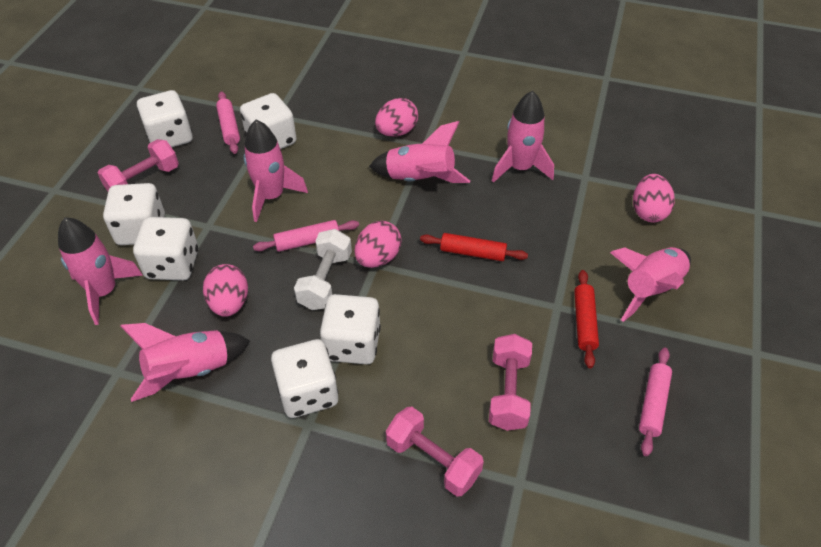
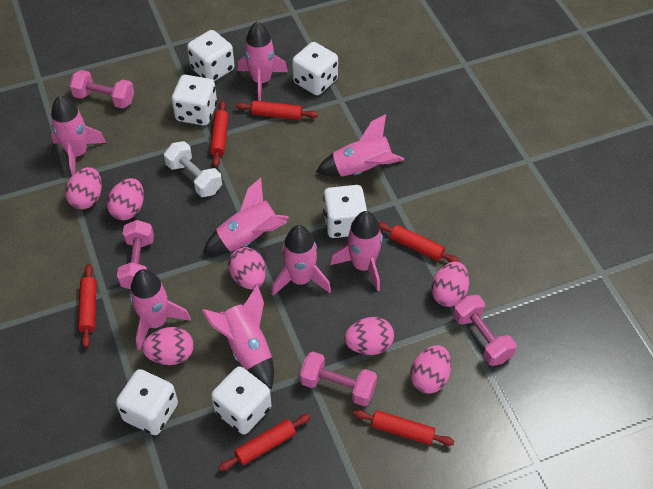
pink dumbbell: [98,139,179,191] [386,406,484,497] [489,334,532,431] = 3 -> [69,70,134,108] [117,220,154,289] [300,352,377,406] [453,295,516,366] = 4
pink egg: [203,264,248,317] [355,221,402,268] [375,98,418,137] [633,174,675,222] = 4 -> [65,167,102,209] [107,178,144,220] [142,327,194,365] [228,247,266,289] [344,317,394,355] [410,345,451,394] [431,262,469,307] = 7
pink rocket: [58,217,143,325] [120,323,250,402] [244,120,308,222] [369,121,470,183] [492,91,554,183] [610,247,691,322] = 6 -> [51,96,106,175] [130,269,191,350] [202,285,274,389] [203,178,289,255] [238,21,288,101] [272,225,331,296] [316,114,404,177] [330,211,383,292] = 8
pink rolling pin: [216,92,240,154] [253,220,359,252] [639,348,672,456] = 3 -> none = 0
red rolling pin: [420,233,528,261] [574,270,599,368] = 2 -> [78,264,97,348] [210,101,228,167] [218,414,311,471] [236,100,318,120] [353,410,455,446] [378,222,459,262] = 6

